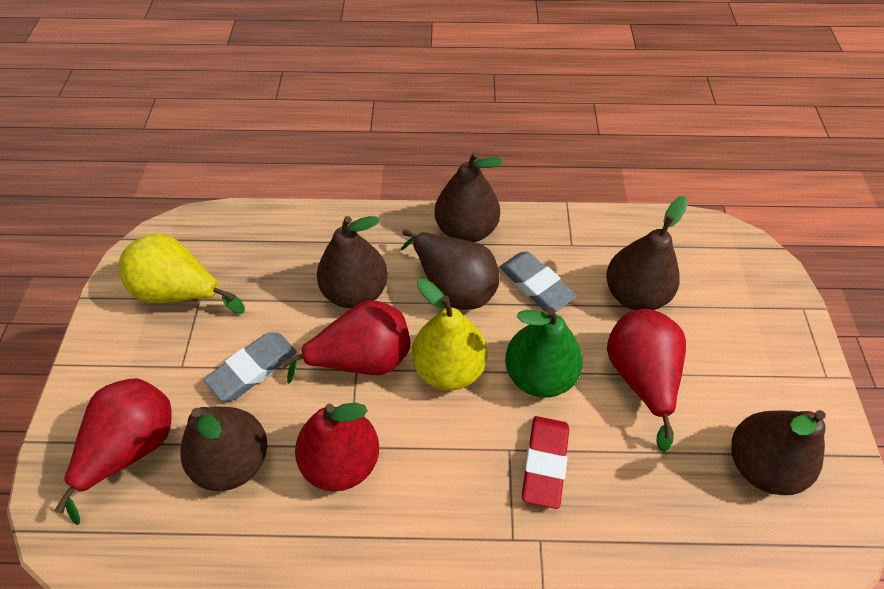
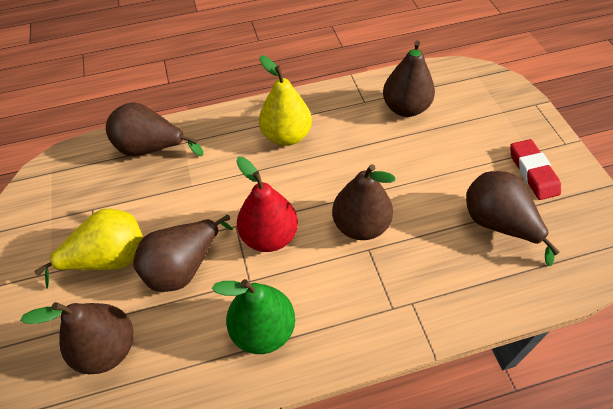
grey eraser: [204,333,297,401] [500,251,576,312] = 2 -> none = 0
red pear: [54,378,172,525] [281,300,410,383] [295,403,379,492] [607,309,686,452] = 4 -> [236,157,298,252] = 1

